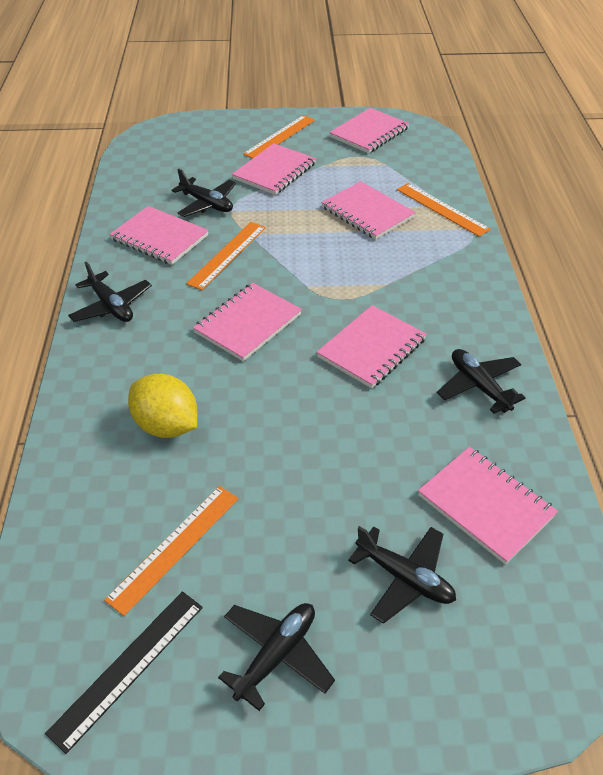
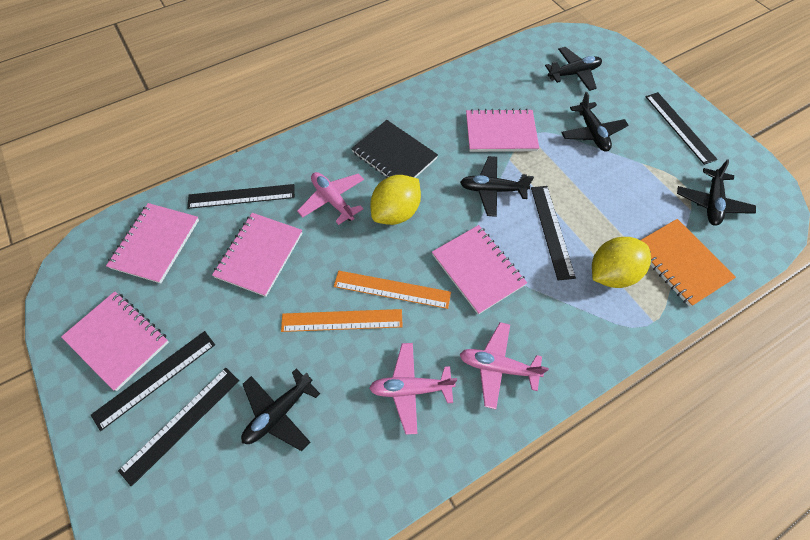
black notebook: none = 0 -> [351,120,438,178] = 1
black ruler: [45,591,203,754] = 1 -> [91,331,215,431] [118,368,239,487] [187,184,295,209] [531,186,576,280] [646,92,718,165] = 5
orange notebook: none = 0 -> [641,219,736,307] = 1
orange ruler: [104,486,238,616] [186,222,266,290] [243,115,315,159] [397,183,491,237] = 4 -> [281,309,403,332] [334,271,451,309] = 2
pink notebook: [110,206,209,265] [193,283,302,361] [232,143,316,195] [317,305,427,389] [321,181,416,240] [329,108,409,153] [418,447,558,565] = 7 -> [61,291,169,391] [106,203,199,284] [212,213,302,297] [432,225,527,315] [466,109,539,152] = 5
pink plane: none = 0 -> [297,172,364,225] [369,343,457,435] [460,322,549,410] = 3
yellow lemon: [128,374,197,438] = 1 -> [370,175,421,225] [592,237,651,288] = 2

